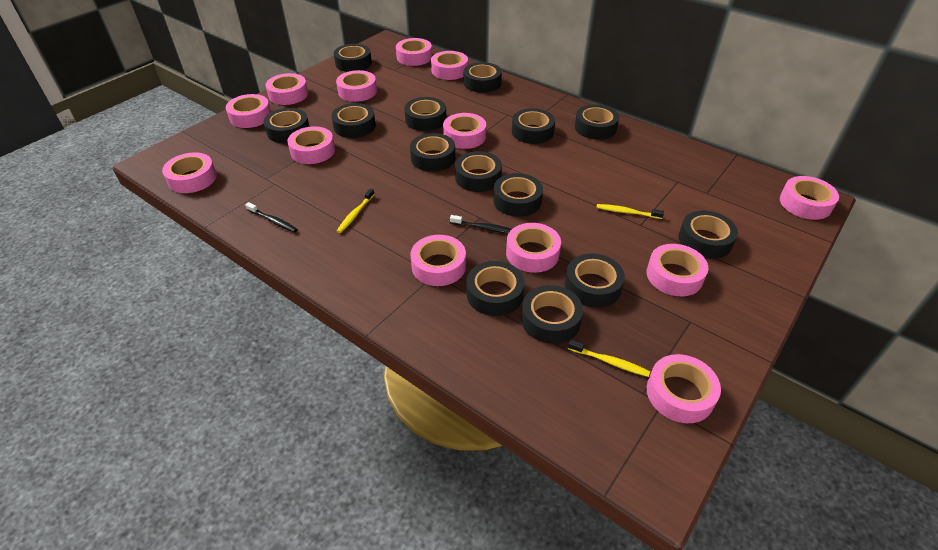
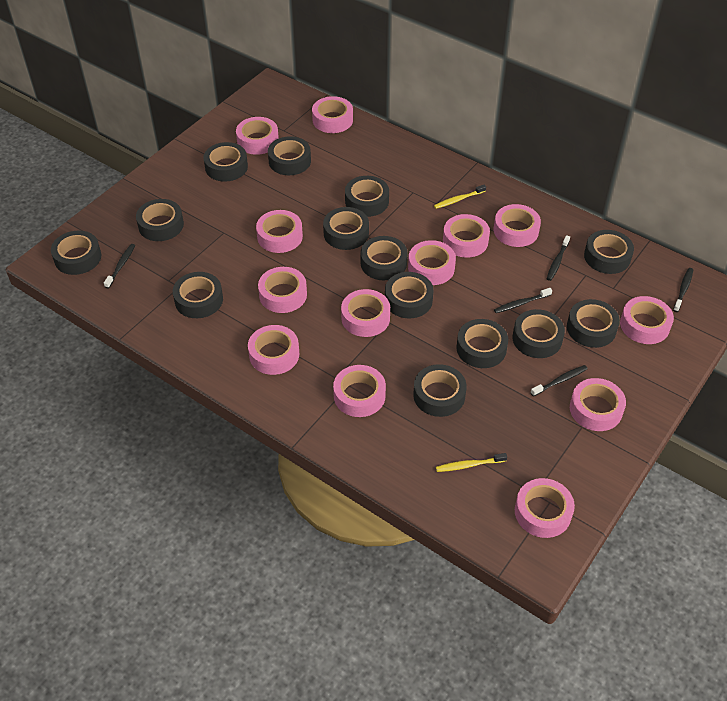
black toothbrush: [245,202,298,233] [450,215,512,234] = 2 -> [104,244,135,288] [494,288,552,313] [530,365,588,396] [547,235,570,281] [673,268,693,312] = 5
yellow toothbrush: [337,188,375,233] [568,340,650,377] [596,204,664,219] = 3 -> [434,185,486,209] [436,453,507,472] = 2

